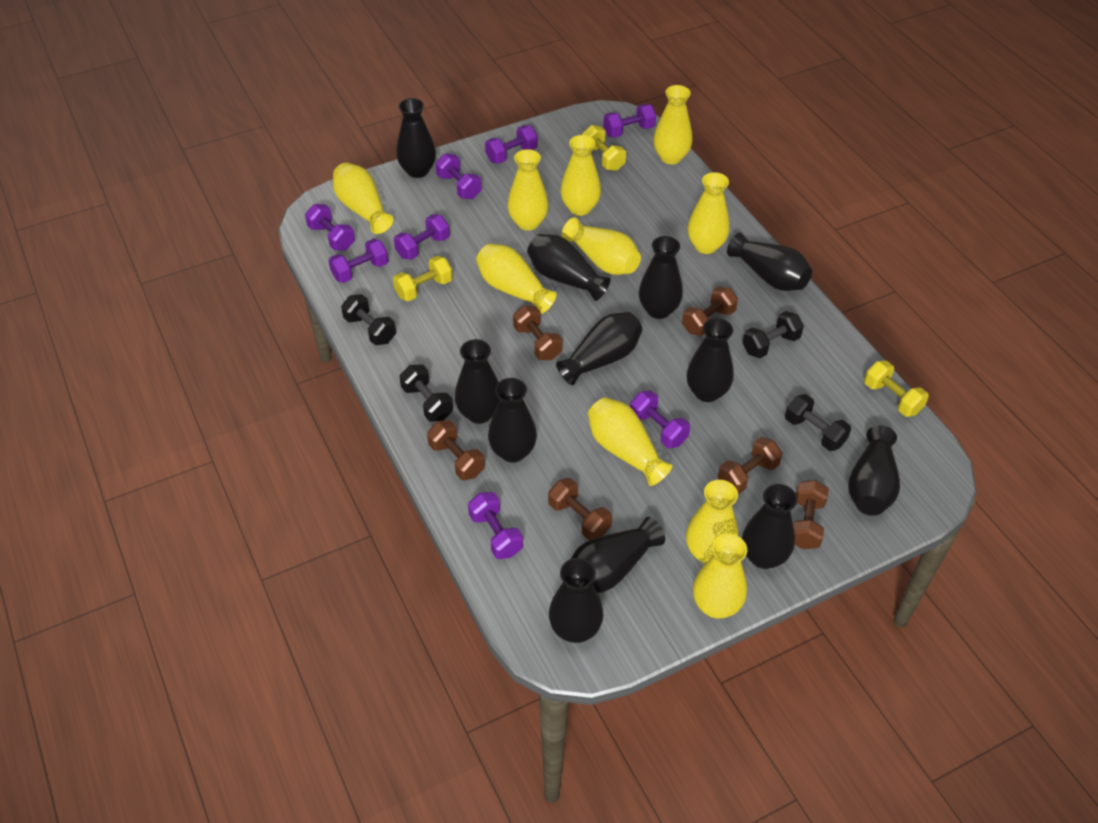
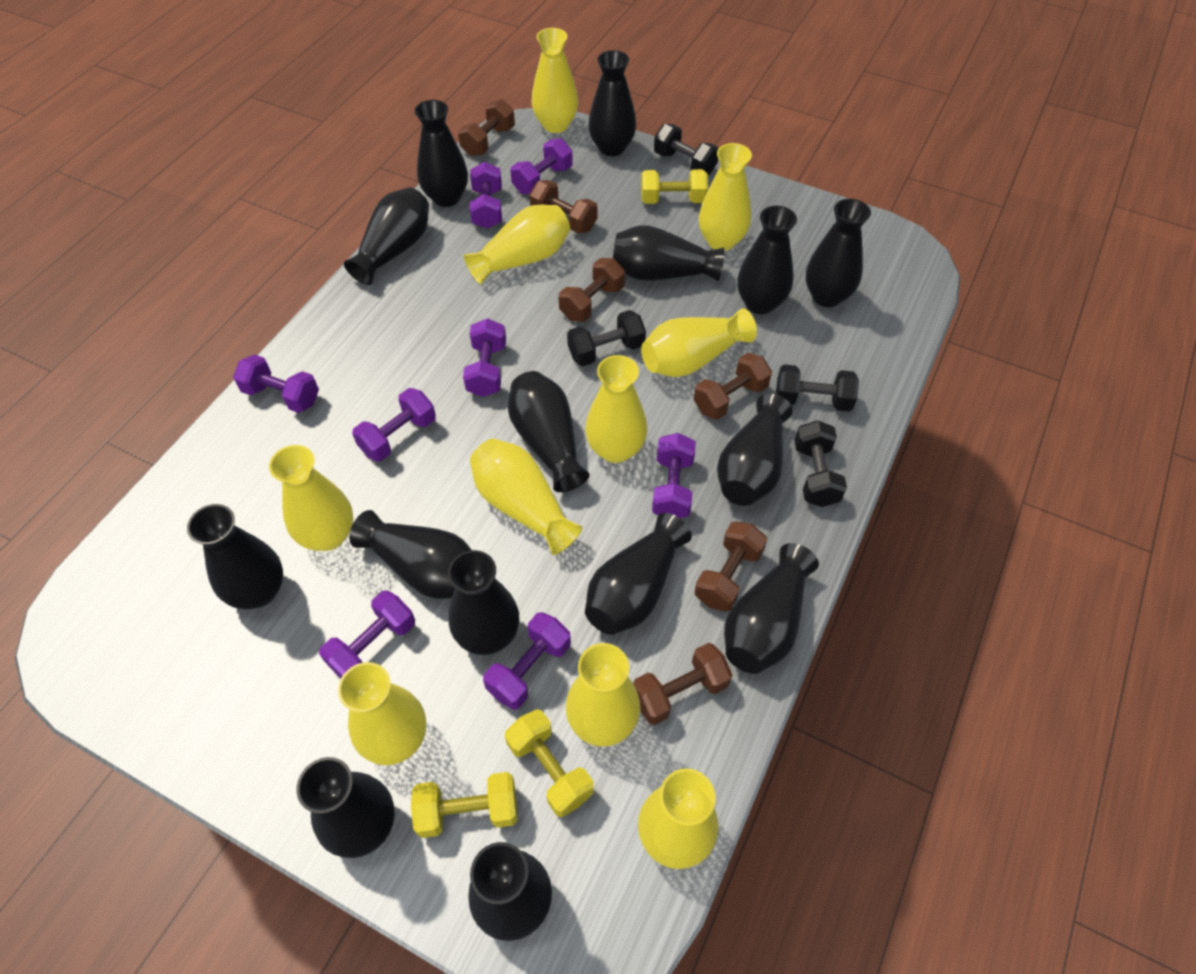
black vase: [396,98,436,178] [455,339,500,424] [488,378,537,463] [527,234,610,301] [549,558,603,643] [556,312,642,385] [571,517,665,593] [639,236,683,319] [687,318,733,402] [727,232,812,291] [742,484,797,569] [848,425,900,516] = 12 -> [187,504,283,609] [297,757,395,858] [344,188,429,285] [349,510,471,599] [415,100,468,207] [448,550,519,655] [469,842,552,941] [508,371,590,492] [585,513,692,635] [588,50,636,156] [613,225,725,281] [717,394,793,506] [724,543,819,674] [737,206,797,314] [806,199,871,307] = 15

